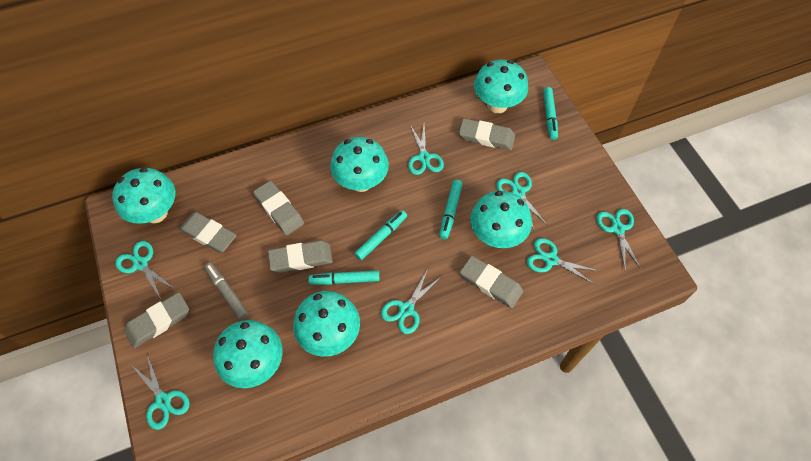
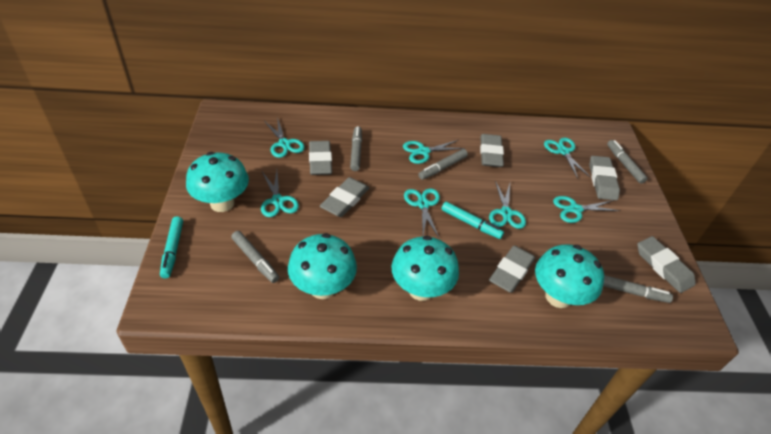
grey marker: [204,263,249,320] = 1 -> [231,231,279,283] [350,126,362,171] [418,149,468,180] [603,275,673,303] [607,140,648,184] = 5
turquoise marker: [308,270,380,285] [354,210,407,260] [439,180,463,239] [543,87,558,140] = 4 -> [160,216,183,278] [441,202,504,239] = 2
turquoise mushroom: [112,168,176,224] [213,320,283,388] [293,291,360,357] [330,137,389,192] [470,191,532,248] [474,59,528,113] = 6 -> [186,152,249,212] [288,233,357,299] [391,236,459,301] [535,244,604,308] = 4

